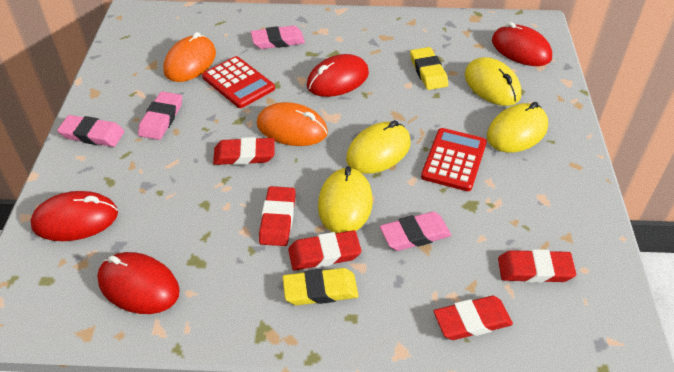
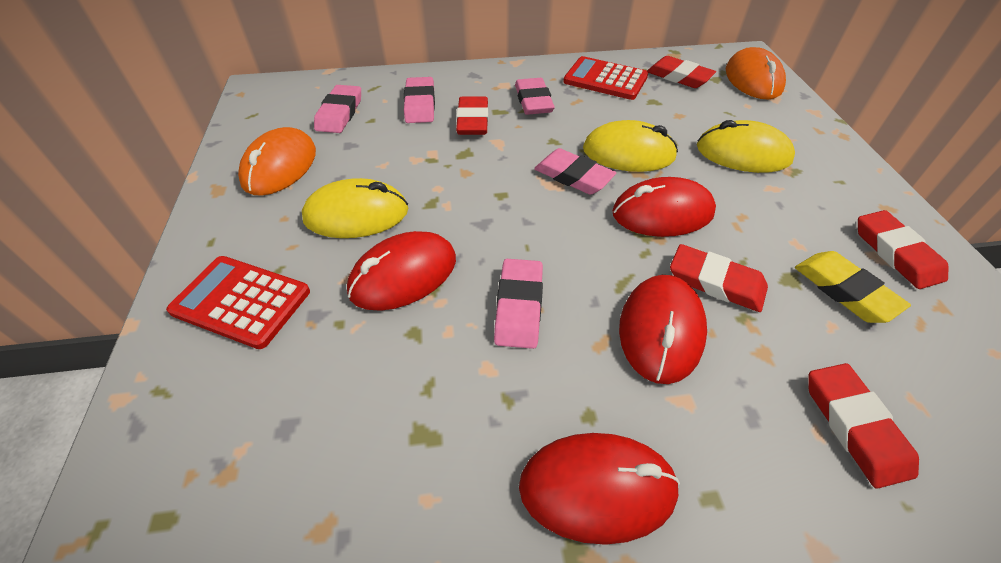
pink eraser: [57,115,124,147] [138,91,182,140] [251,26,305,49] [380,211,451,251] = 4 -> [314,85,361,133] [404,77,435,123] [494,259,543,349] [515,78,555,115] [534,148,616,195] = 5
yellow eraser: [283,268,359,305] [410,47,448,90] = 2 -> [795,251,911,323] = 1
yellow mouse: [318,166,373,233] [346,120,411,174] [465,57,521,106] [487,102,548,153] = 4 -> [302,178,408,238] [583,120,678,172] [697,120,795,173] = 3

